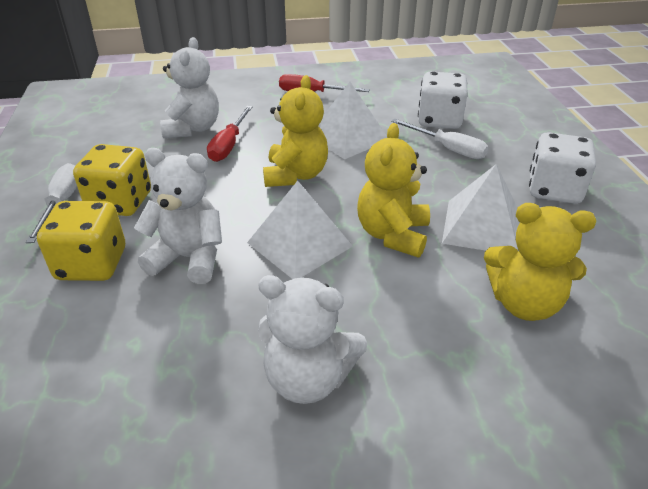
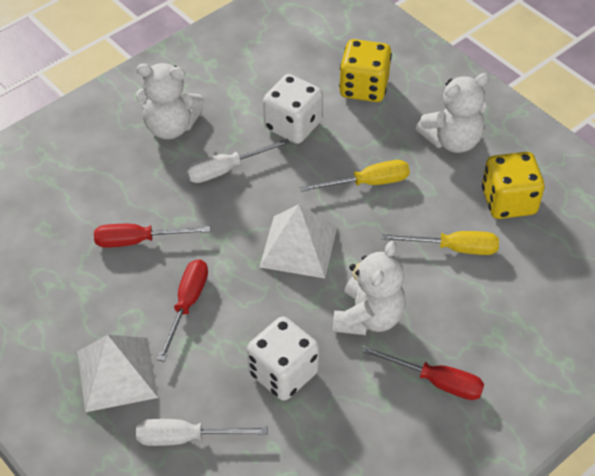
red screwdriver: [207,106,253,162] [279,74,370,92] = 2 -> [94,224,210,248] [157,259,208,362] [361,346,484,400] = 3
white pyramid: [247,181,353,279] [318,82,387,159] [442,164,520,251] = 3 -> [77,335,158,412] [260,204,337,278] = 2
yellow screwdriver: none = 0 -> [300,160,410,192] [382,231,499,255] = 2
yellow teddy bear: [263,75,328,187] [357,123,430,257] [484,203,596,321] = 3 -> none = 0

